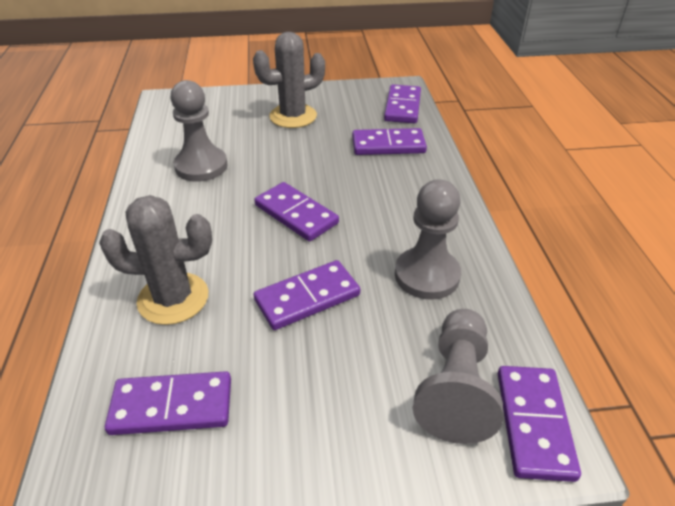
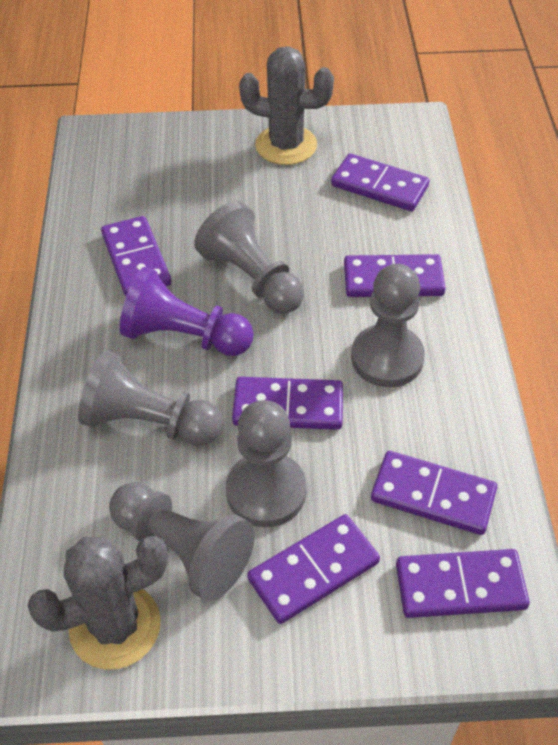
grey pawn: [171,80,228,182] [395,179,461,300] [413,309,503,444] = 3 -> [78,350,223,446] [109,482,255,601] [194,201,304,314] [226,400,307,527] [351,264,425,387] = 5
purple domino: [105,371,231,435] [254,260,360,330] [255,182,339,241] [352,128,427,155] [384,85,421,123] [498,366,581,482] = 6 -> [101,216,171,296] [232,377,343,430] [247,514,380,624] [331,153,430,211] [344,254,446,297] [371,451,497,535] [396,549,530,618] = 7
purple pawn: none = 0 -> [120,267,254,356] = 1

